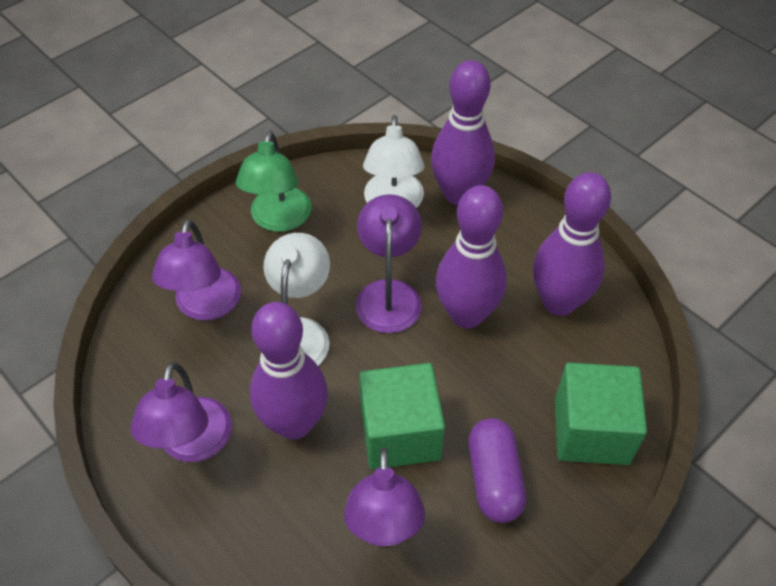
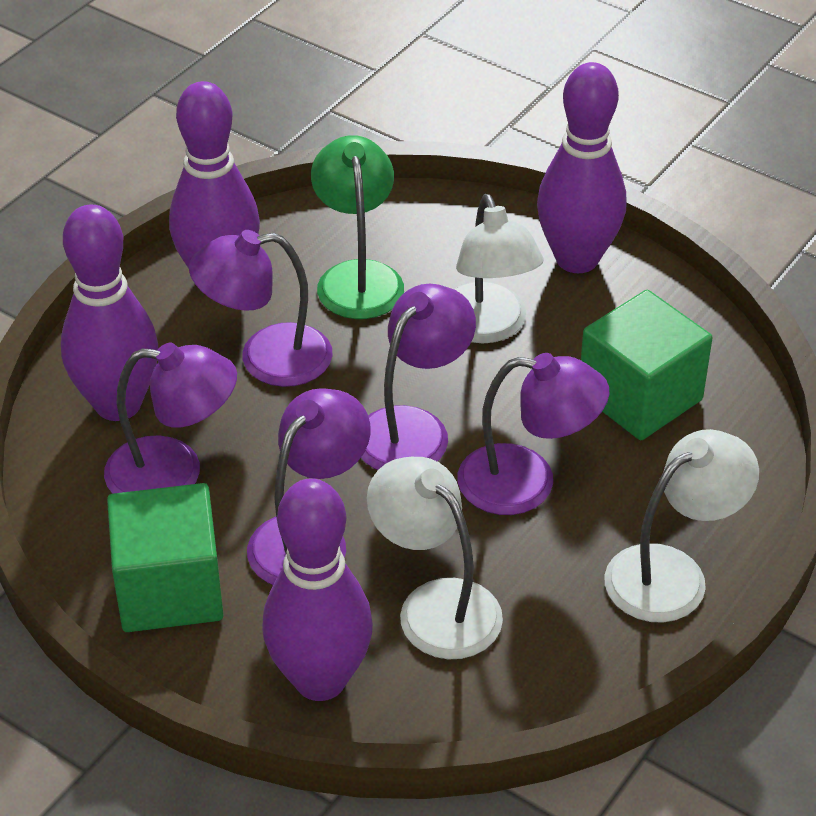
purple capsule: [468,418,526,523] = 1 -> none = 0
purple lamp: [130,362,232,462] [152,219,241,320] [344,447,425,546] [356,194,422,333] = 4 -> [104,343,237,494] [189,230,333,387] [247,388,371,585] [361,284,476,470] [458,353,609,515] = 5
white lamp: [263,233,330,366] [363,115,425,208] = 2 -> [367,457,503,660] [454,194,543,343] [604,429,759,623] = 3

